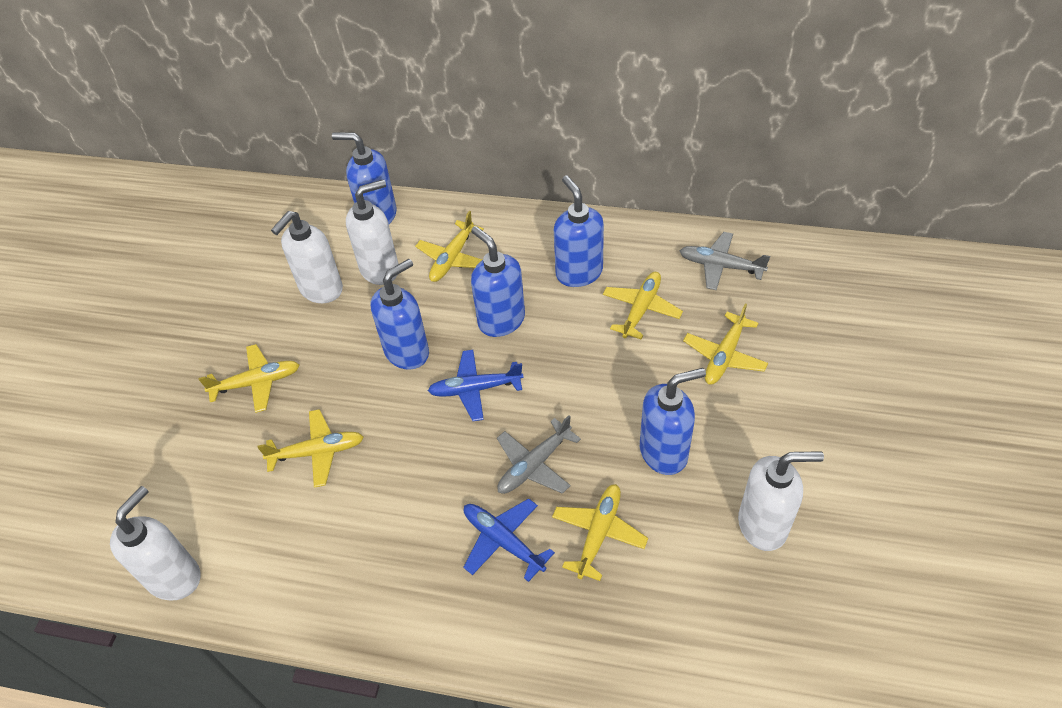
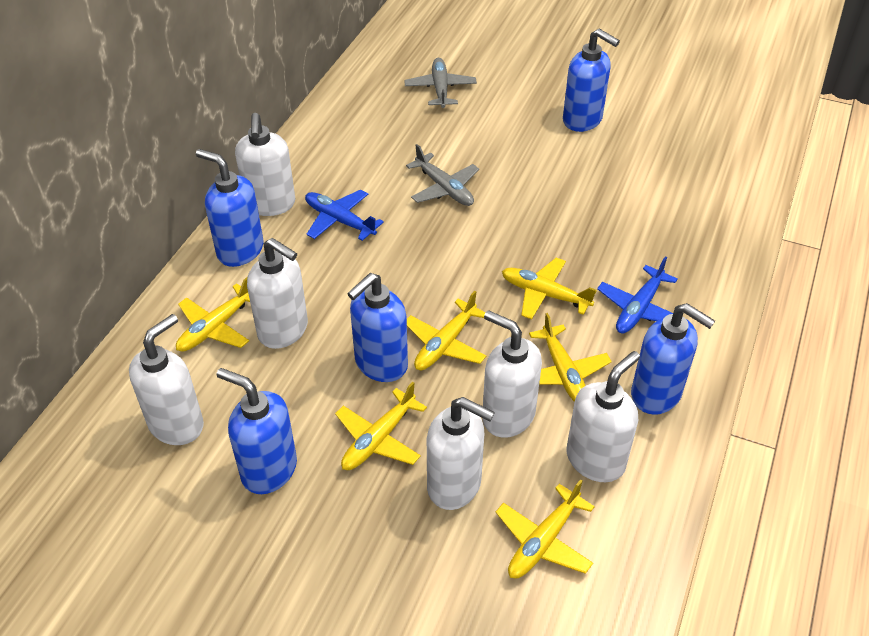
white soap dispenser: [110,486,200,601] [271,211,343,303] [346,179,398,285] [738,451,824,551] = 4 -> [129,314,204,445] [235,113,295,216] [247,238,308,349] [427,397,495,510] [482,310,542,437] [567,351,640,482] = 6

